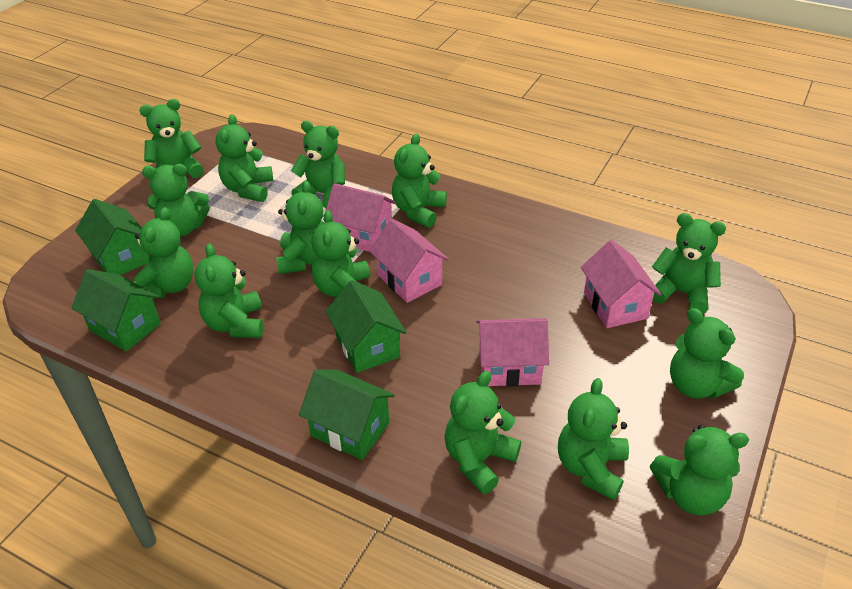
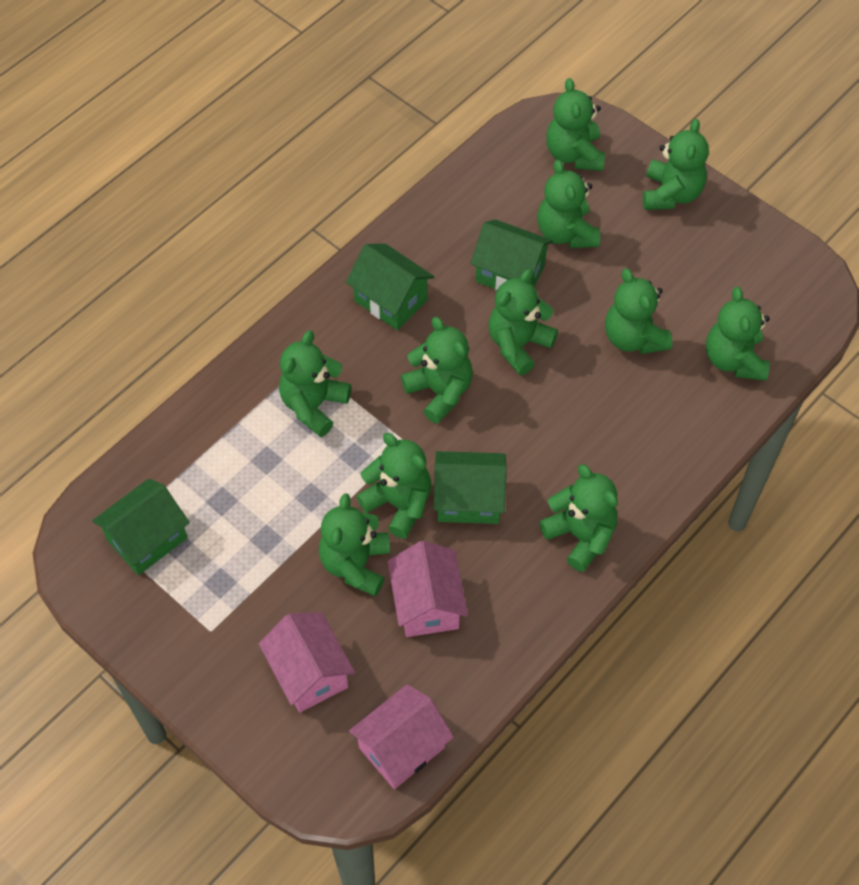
green teddy bear: [134,207,193,298] [140,99,204,178] [142,164,210,236] [195,243,263,338] [215,114,273,202] [276,181,324,274] [291,121,345,208] [311,210,370,297] [392,133,447,228] [444,370,521,494] [558,378,629,500] [650,425,749,516] [652,213,726,314] [670,308,744,399] = 14 -> [279,330,351,437] [319,493,390,596] [356,433,432,539] [401,317,473,424] [488,269,558,375] [537,160,600,248] [539,464,618,572] [546,78,605,171] [605,268,673,354] [643,119,709,210] [706,287,770,381] = 11
pink house: [323,183,396,252] [369,219,449,303] [476,318,549,387] [581,240,662,328] = 4 -> [259,612,355,712] [349,684,454,789] [388,541,468,637] = 3

